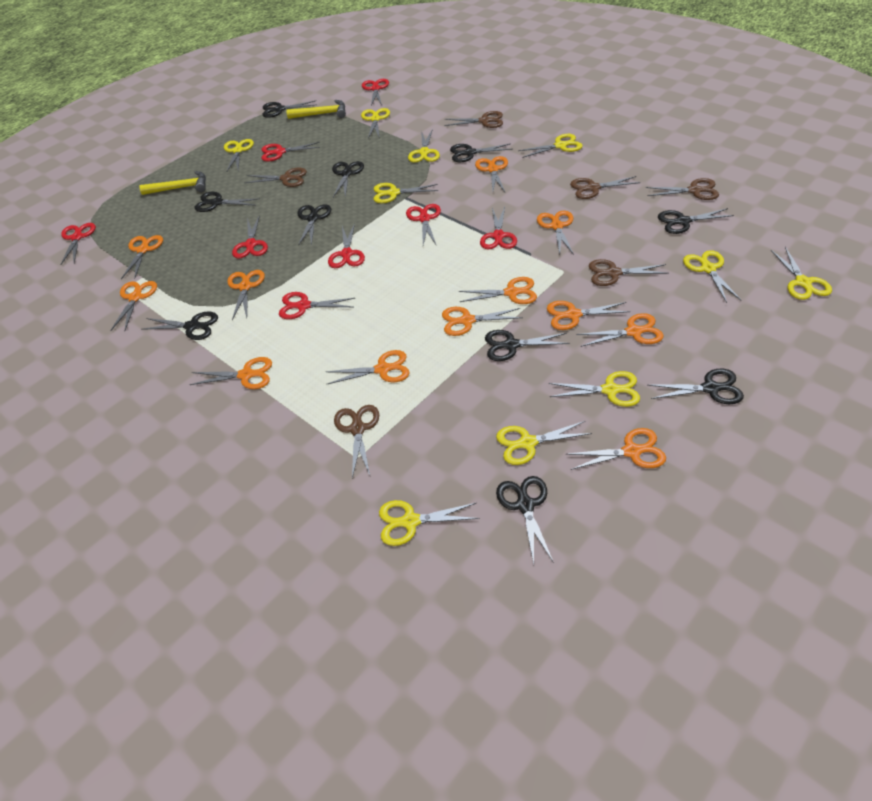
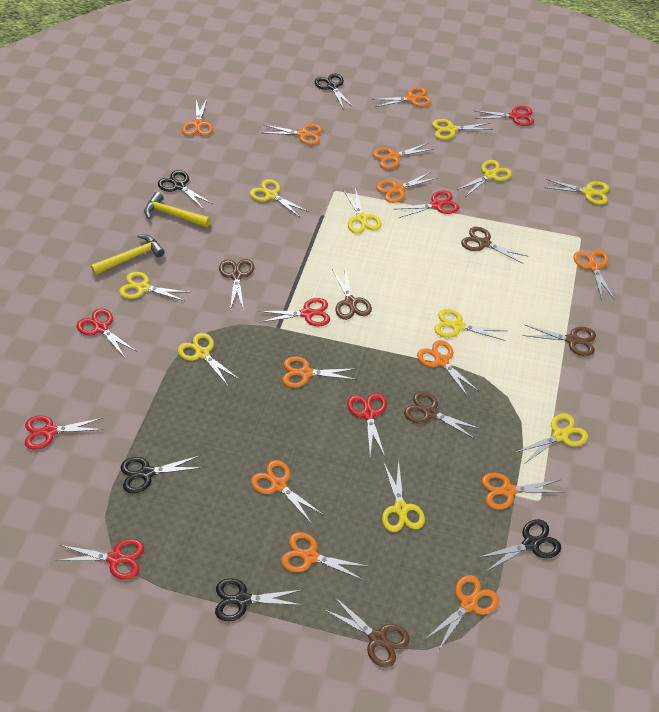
black scissors: [141,311,218,340] [195,192,260,212] [263,101,315,118] [298,204,331,246] [332,161,364,198] [450,143,513,162] [485,330,570,361] [496,476,554,564] [648,369,744,404] [658,208,734,234] = 10 -> [121,456,203,493] [158,170,213,209] [215,578,302,621] [315,74,354,110] [477,519,561,572] = 5
red scissors: [60,223,96,265] [232,215,268,259] [262,142,320,162] [279,292,355,319] [328,223,365,268] [362,79,389,106] [406,204,441,245] [480,207,517,249] = 8 -> [25,415,104,450] [56,539,144,580] [77,308,137,359] [258,298,330,326] [347,393,387,456] [396,190,459,218] [475,106,534,126] = 7

